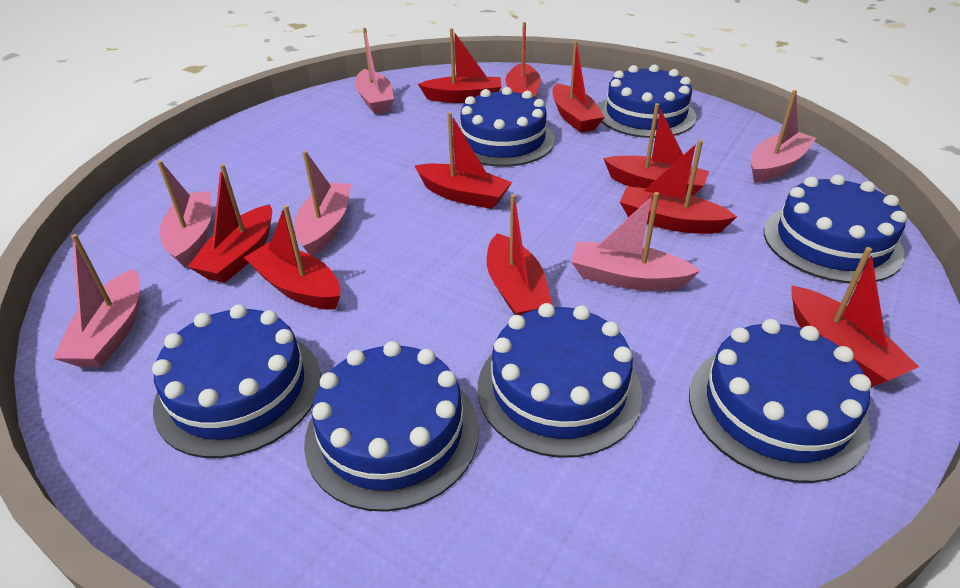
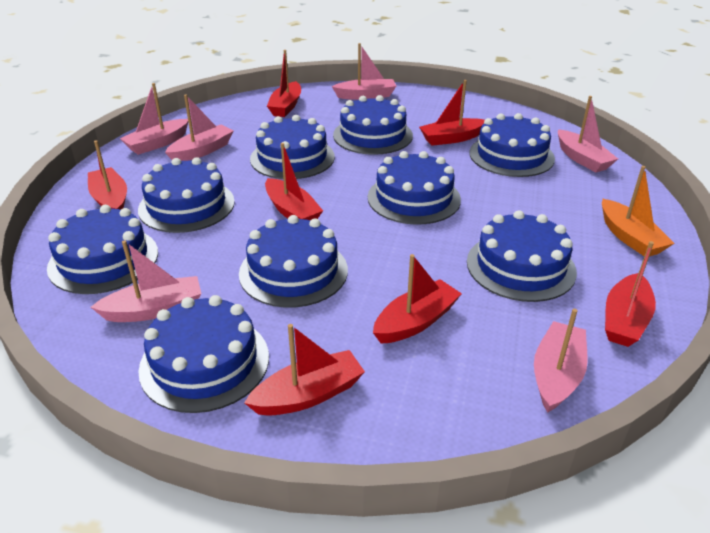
blue cake: [152,304,321,458] [304,341,479,512] [453,87,555,166] [478,303,642,458] [598,64,697,138] [689,319,871,483] [764,175,907,284] = 7 -> [47,205,158,294] [138,157,235,233] [138,295,269,413] [239,215,348,308] [250,115,335,179] [333,95,413,155] [368,151,461,225] [467,210,577,302] [469,113,555,177] = 9
orange boat: none = 0 -> [602,166,674,256] = 1
red boat: [188,164,272,283] [244,205,340,310] [415,112,512,209] [418,28,501,103] [487,194,553,315] [506,22,541,97] [552,41,605,133] [603,103,709,196] [620,140,737,234] [791,247,919,387] = 10 -> [88,140,127,210] [244,324,365,416] [265,143,323,220] [267,50,301,117] [373,254,462,343] [419,80,485,146] [605,241,656,347] = 7

